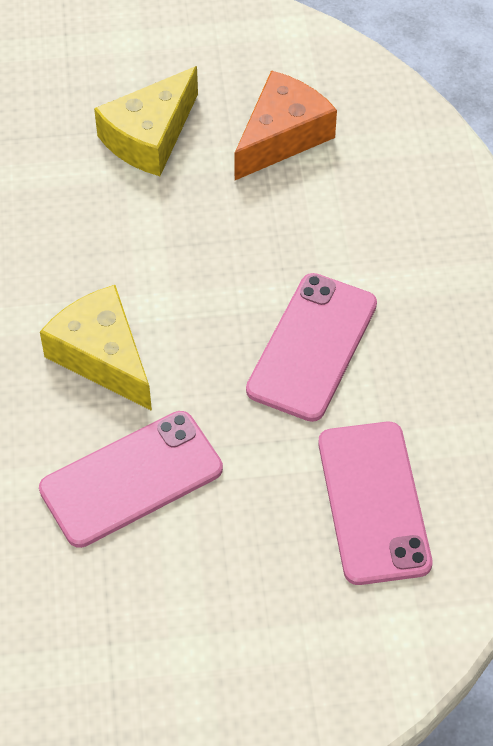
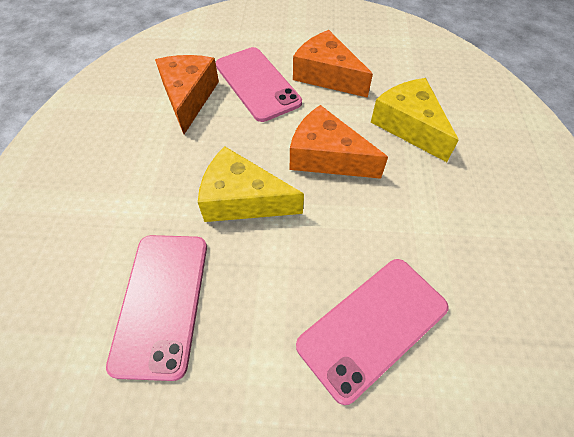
orange cheese: [234,70,337,180] = 1 -> [155,55,219,134] [290,105,388,179] [293,30,373,98] = 3

